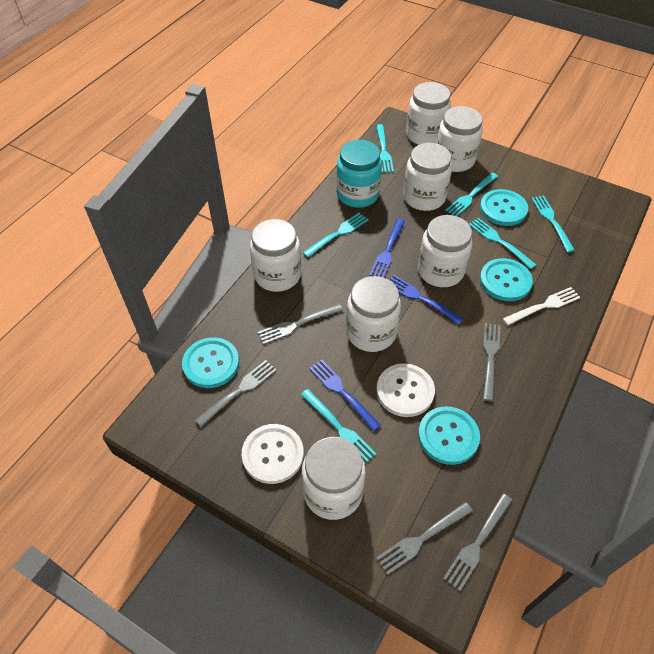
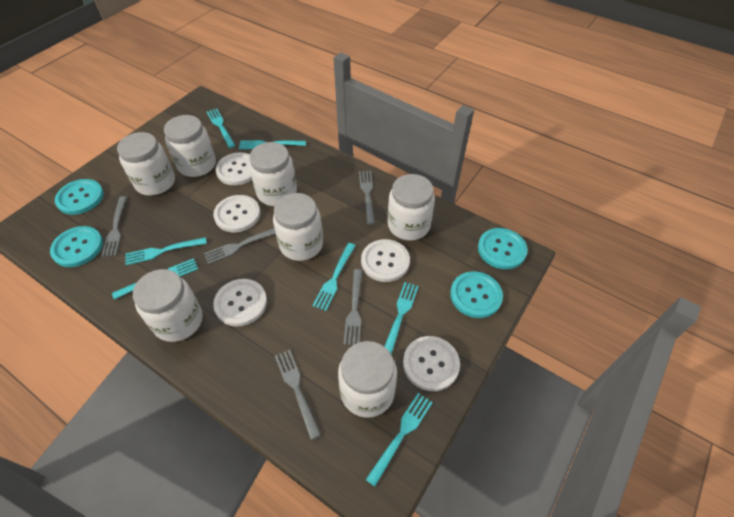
blue fork: [309,359,381,431] [369,219,405,278] [390,275,464,324] = 3 -> none = 0
turquoise fork: [301,389,376,464] [303,213,369,257] [376,124,394,173] [445,173,498,216] [469,218,536,269] [531,196,575,252] = 6 -> [112,258,198,299] [125,237,207,265] [207,109,236,148] [239,140,306,149] [313,243,356,311] [366,393,433,487] [384,282,419,355] = 7
turquoise jar: [336,140,382,208] = 1 -> none = 0
white button: [242,424,304,484] [376,363,435,417] = 2 -> [213,195,260,232] [213,279,267,327] [215,152,252,185] [361,239,410,282] [403,336,460,391] = 5
white fork: [503,287,581,326] = 1 -> none = 0

